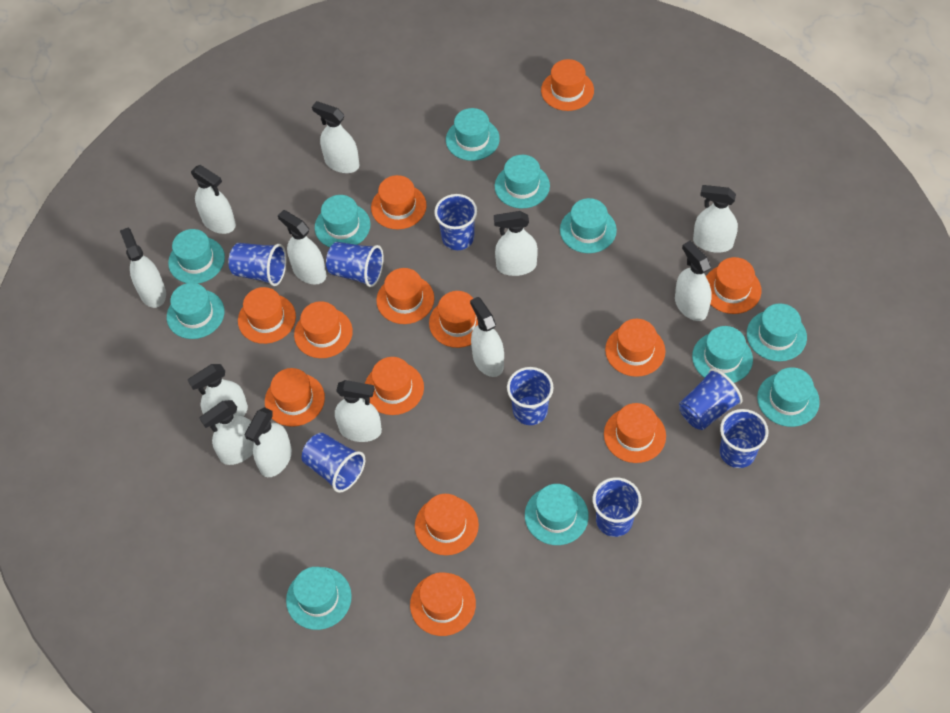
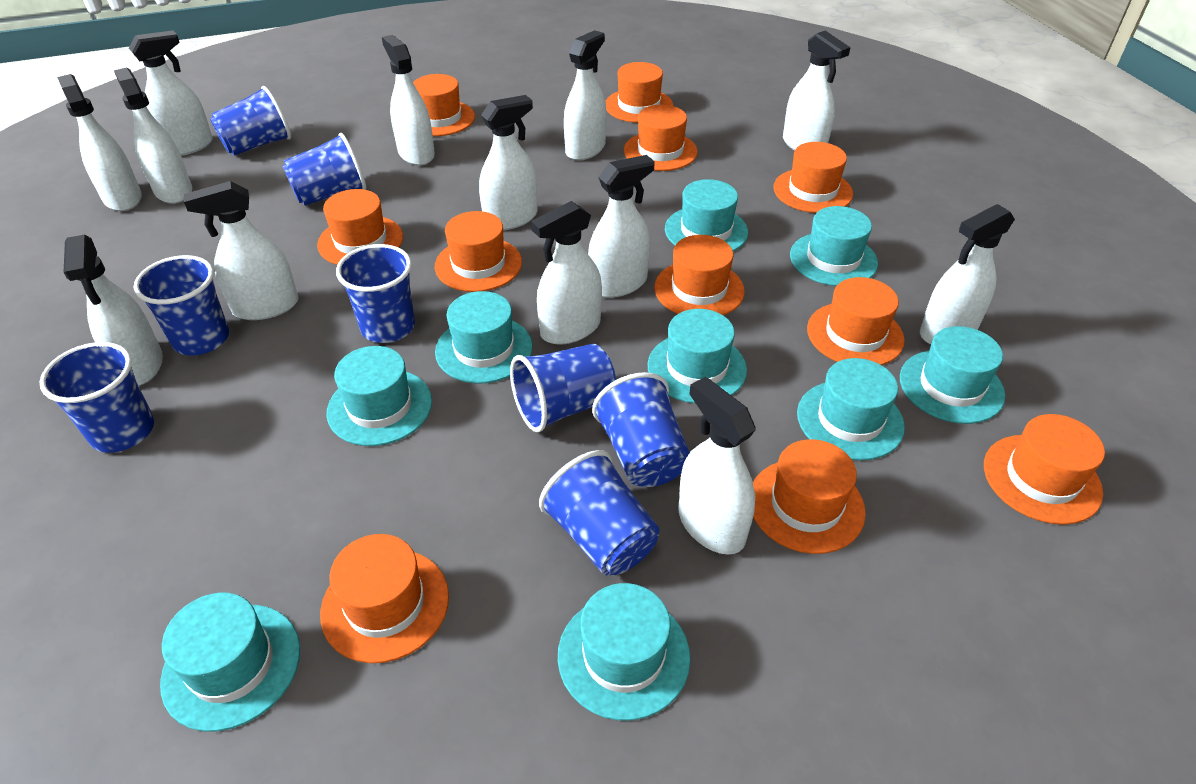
orange hat: [238,287,296,344] [265,368,325,427] [294,301,353,358] [365,357,424,415] [371,175,427,229] [376,268,434,324] [410,572,476,636] [415,494,479,555] [429,291,478,348] [541,59,594,111] [604,403,666,463] [605,319,665,377] [706,257,761,314] = 13 -> [317,189,403,265] [320,534,449,663] [413,74,475,136] [435,211,522,292] [606,62,673,123] [624,105,698,171] [654,235,745,316] [753,439,866,554] [773,142,853,213] [807,277,905,365] [984,414,1105,525] = 11
turquoise hat: [167,283,224,339] [168,229,225,284] [286,567,352,630] [315,195,370,247] [446,108,500,161] [495,155,550,208] [525,484,589,545] [560,198,617,253] [692,326,753,383] [747,303,807,361] [757,367,820,427] = 11 -> [160,593,300,731] [327,346,432,446] [435,291,532,384] [558,583,690,721] [648,309,747,403] [665,179,748,251] [790,206,878,286] [797,358,905,460] [900,326,1005,424] = 9
white spray bottle: [120,228,166,308] [188,364,248,427] [191,165,236,234] [200,400,254,465] [244,407,292,477] [278,210,326,284] [312,101,359,173] [335,380,382,442] [470,297,504,377] [494,211,538,276] [675,241,712,321] [693,185,738,253] = 12 -> [57,74,142,211] [64,235,163,386] [114,67,192,204] [129,30,213,156] [184,181,298,320] [382,35,435,166] [479,95,538,230] [531,201,602,345] [564,30,607,160] [588,155,655,298] [678,377,756,555] [783,30,851,151] [920,204,1015,345] = 13

